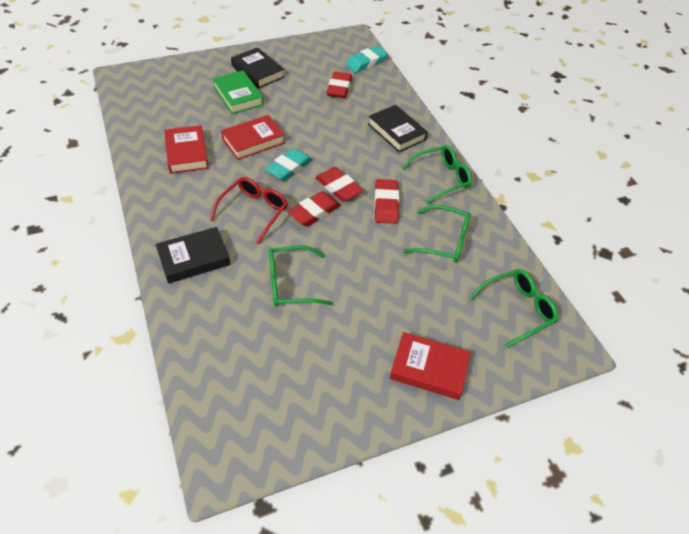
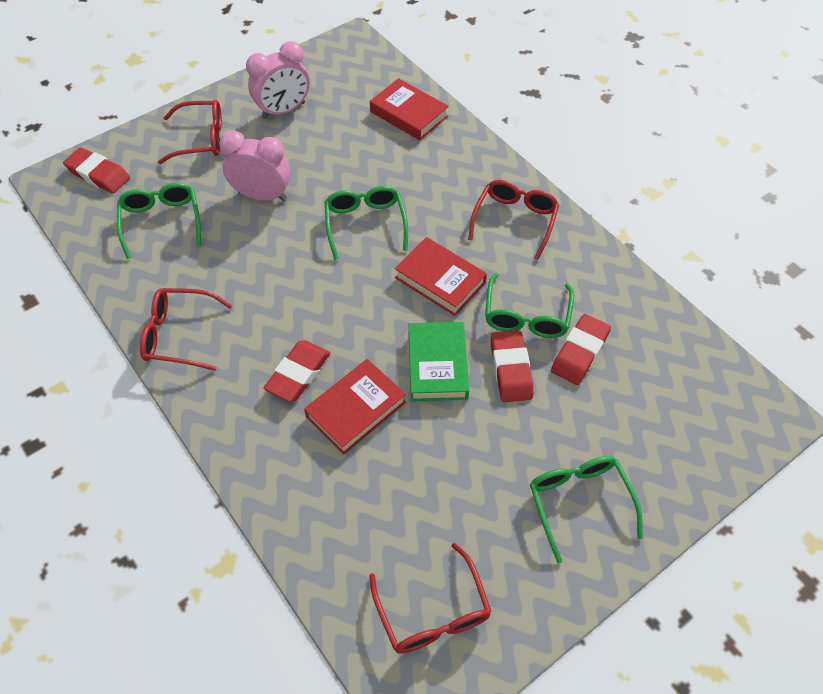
black book: [156,227,231,284] [231,47,285,89] [368,105,428,152] = 3 -> none = 0
pink clock: none = 0 -> [219,130,291,201] [246,41,310,119] = 2
red glasses: [210,177,288,244] = 1 -> [140,288,232,371] [158,100,222,164] [369,543,492,654] [468,180,559,260] = 4
turquoise eraser: [265,148,313,181] [346,46,388,73] = 2 -> none = 0

